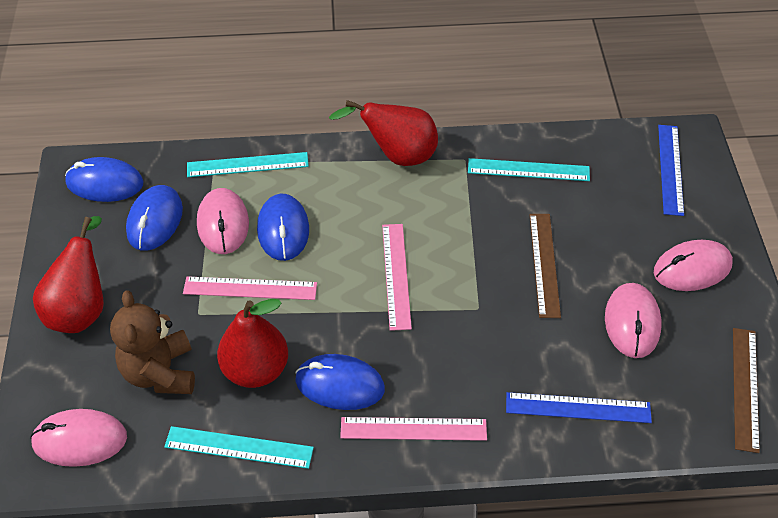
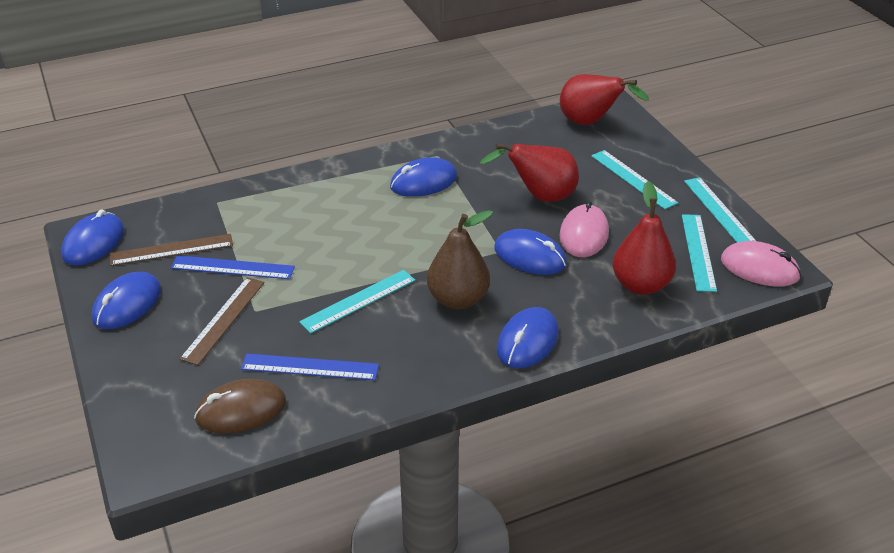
blue mouse: [65,157,144,202] [126,185,183,251] [257,194,309,261] [295,354,385,410] = 4 -> [61,210,124,266] [92,272,161,329] [390,157,457,197] [494,229,567,275] [497,307,559,368] = 5
brown mouse: none = 0 -> [194,379,286,434] = 1
brown pear: none = 0 -> [427,210,493,309] = 1
brown teddy bear: [110,290,195,394] = 1 -> none = 0
pink mouse: [30,409,127,467] [197,188,249,254] [605,283,662,358] [654,240,733,291] = 4 -> [559,201,609,257] [721,241,801,286] = 2
pink ruler: [183,276,317,300] [340,417,487,441] [382,224,412,331] = 3 -> none = 0
turquoise ruler: [164,426,314,469] [187,152,309,177] [468,158,590,181] = 3 -> [299,270,415,334] [591,150,678,209] [682,214,717,292] [684,177,756,243] = 4

